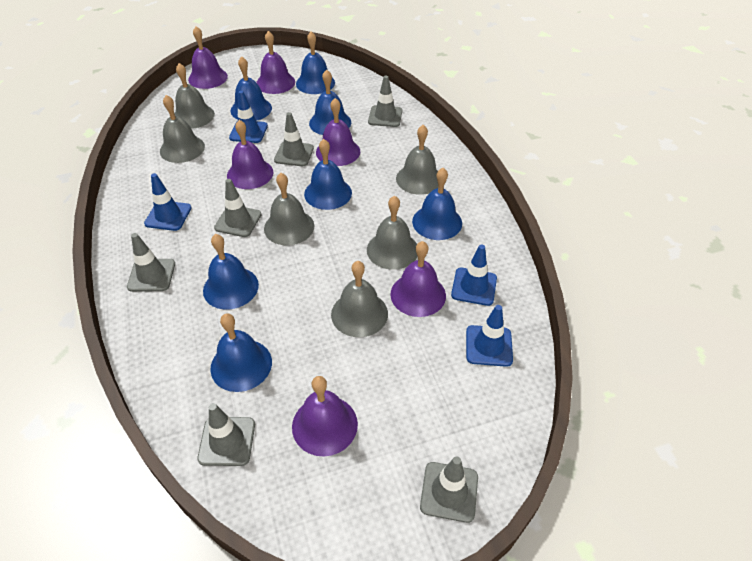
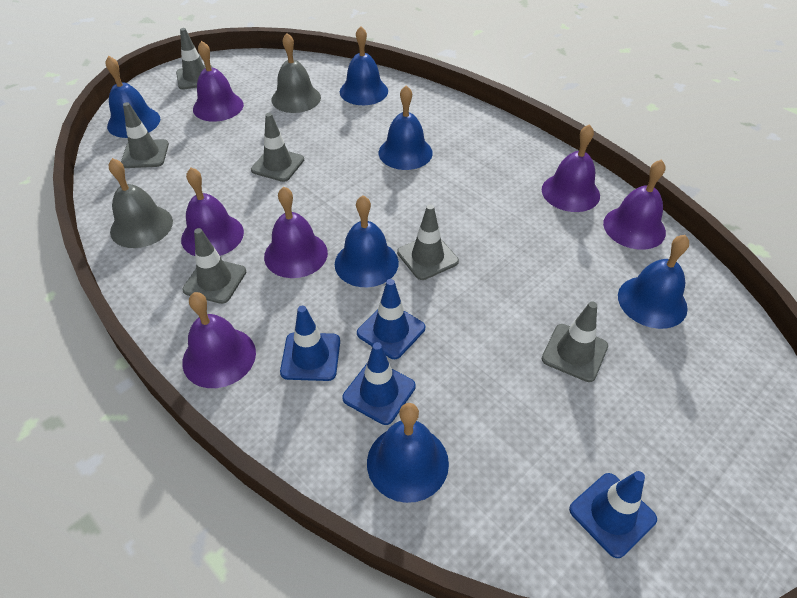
blue bell: [203,234,259,310] [210,313,272,392] [231,56,272,121] [296,31,335,94] [304,139,352,210] [309,70,351,135] [412,168,462,240] = 7 -> [106,56,160,138] [335,195,399,287] [340,26,388,105] [367,403,449,503] [379,85,433,170] [618,235,689,329] = 6
grey bell: [160,95,205,163] [174,63,215,129] [264,173,314,245] [331,261,388,337] [367,196,418,270] [396,125,438,195] = 6 -> [109,158,173,248] [271,33,321,113] = 2

